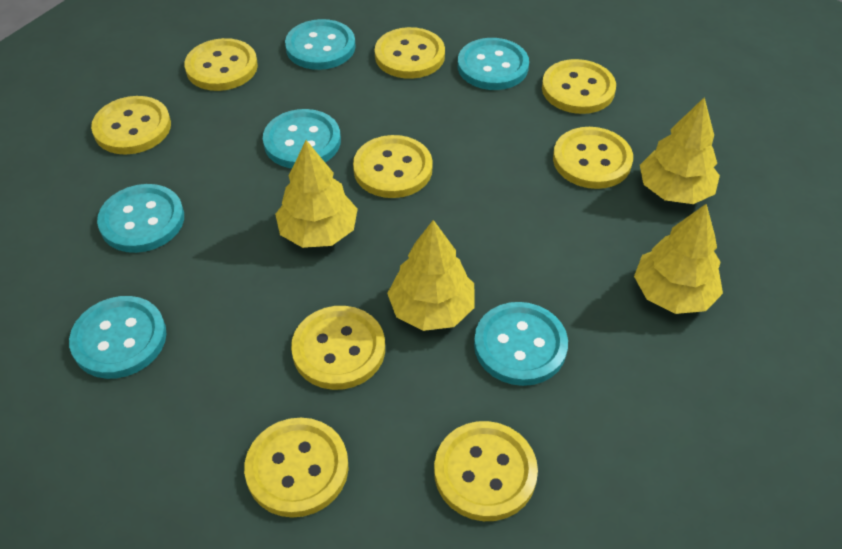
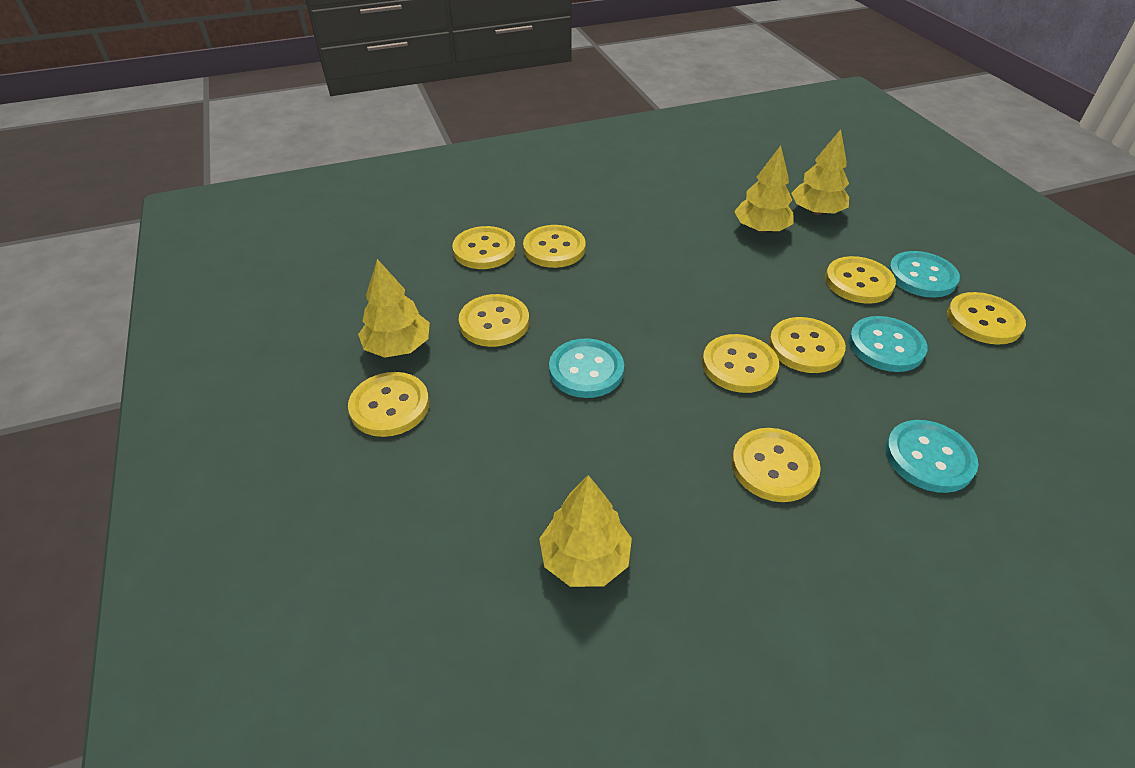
turquoise button: [69,296,166,379] [97,184,184,253] [263,109,341,168] [285,19,356,70] [458,38,529,90] [474,302,568,386] = 6 -> [549,338,624,398] [849,316,928,372] [885,420,978,493] [888,251,960,298] = 4

